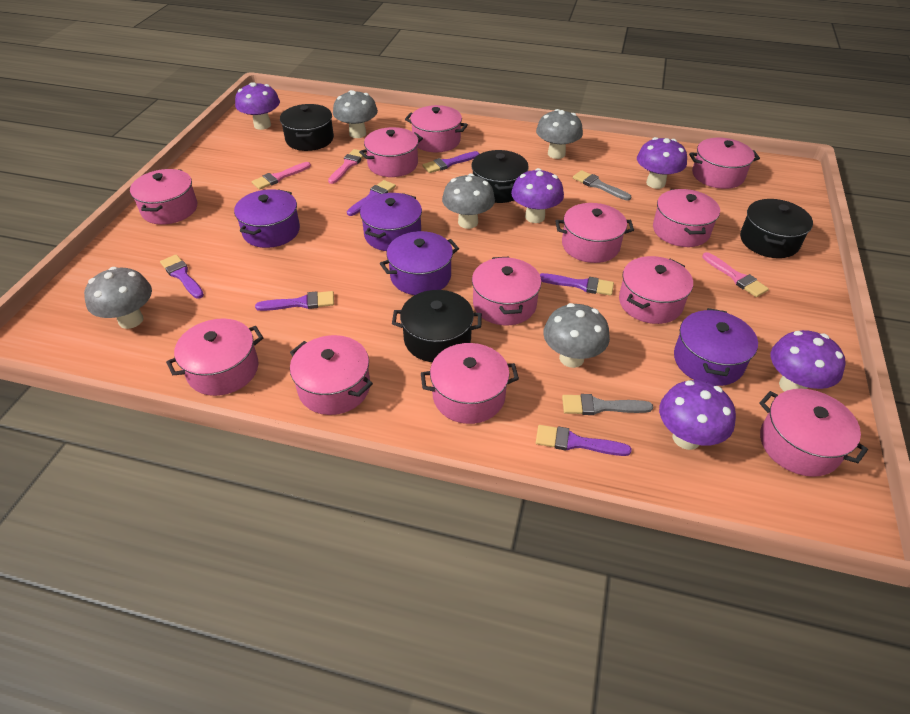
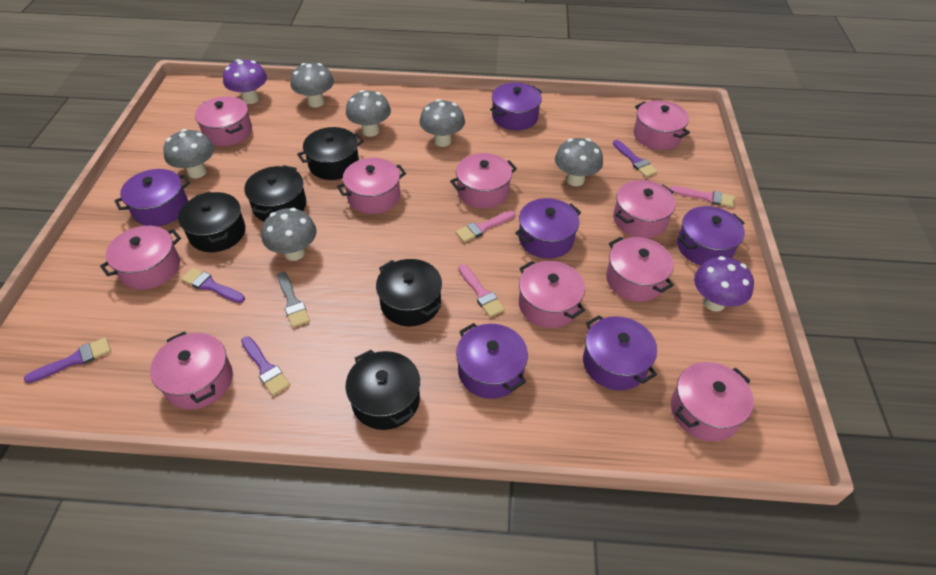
black pot: [280,104,334,151] [392,290,482,362] [471,150,529,203] [740,199,813,258] = 4 -> [178,192,245,252] [244,165,306,222] [297,127,364,180] [346,350,420,430] [376,259,442,326] = 5
grey brush: [562,394,653,415] [573,170,631,201] = 2 -> [278,272,310,328] = 1
grey mushroom: [84,267,152,329] [333,90,378,138] [442,173,495,229] [536,109,583,159] [543,303,610,368] = 5 -> [163,129,214,178] [261,208,317,261] [290,63,334,107] [346,90,391,137] [420,99,465,147] [555,138,603,186] = 6
pink pot: [130,169,197,225] [166,318,263,396] [290,335,373,415] [359,127,423,177] [405,105,468,152] [421,343,519,424] [472,257,541,325] [556,203,634,263] [619,256,693,324] [653,189,720,247] [689,138,760,189] [759,389,868,477] = 12 -> [100,226,181,290] [150,332,233,410] [195,96,252,146] [337,158,406,214] [450,153,517,209] [519,261,585,328] [606,237,674,302] [613,180,676,238] [634,100,690,150] [671,362,754,441] = 10
purple brush: [160,254,204,299] [255,291,334,311] [347,180,396,216] [423,151,480,173] [536,425,632,456] [540,273,614,296] = 6 -> [24,337,111,383] [181,268,245,303] [241,336,290,396] [613,140,658,177] = 4
purple mushroom: [235,82,280,130] [511,168,564,223] [637,137,687,189] [659,380,736,450] [771,330,846,392] = 5 -> [223,59,267,104] [694,256,754,312] = 2
purple pot: [234,189,300,248] [360,193,422,251] [380,231,459,295] [674,308,758,386] = 4 -> [114,169,190,226] [456,323,528,399] [490,82,542,130] [515,198,581,259] [583,315,657,390] [677,206,745,266] = 6

